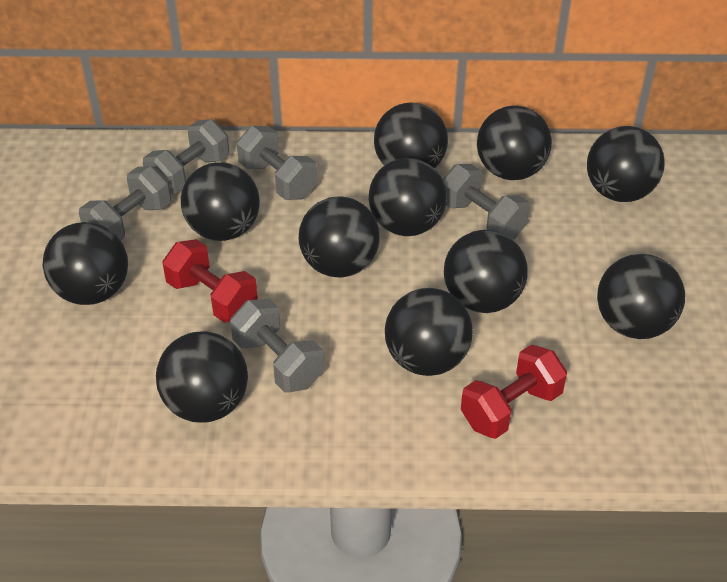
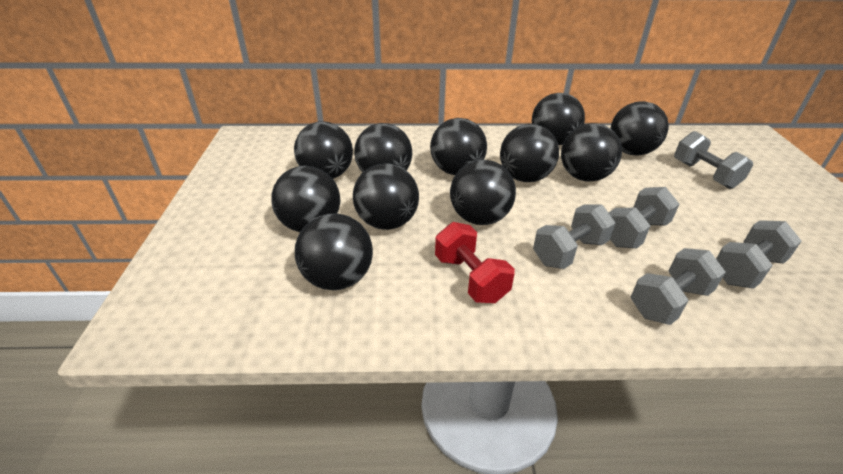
red dumbbell: [162,239,258,323] [461,345,567,439] = 2 -> [435,222,515,303] = 1

